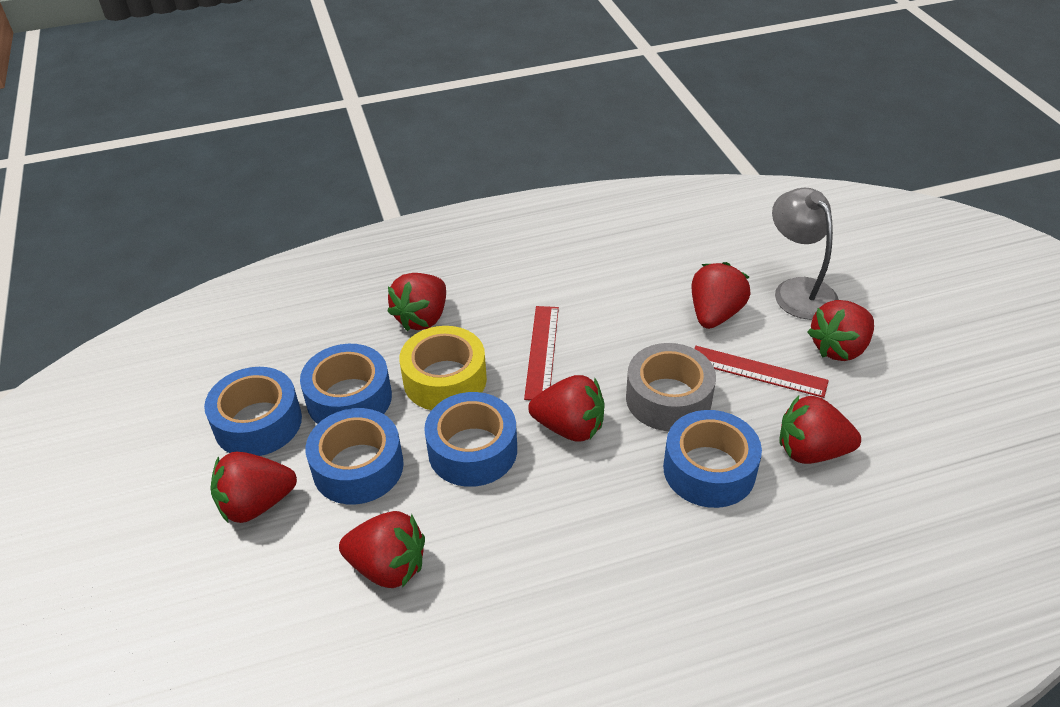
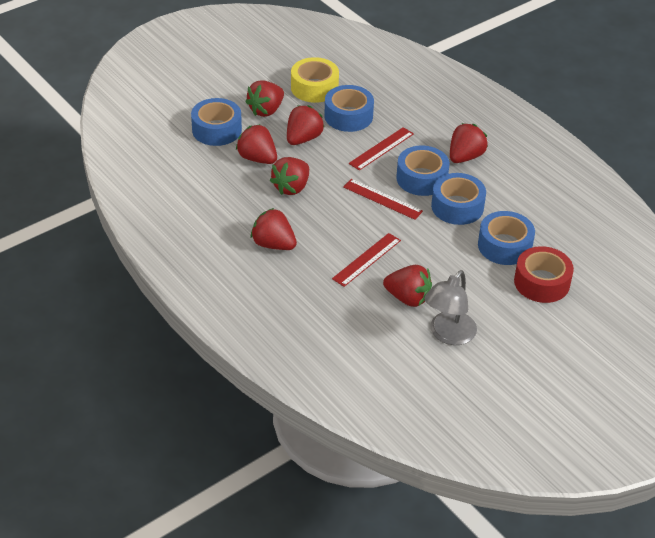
grey tape: [626,343,716,431] = 1 -> none = 0
red ruler: [524,306,559,400] [694,346,829,398] = 2 -> [332,233,401,287] [343,179,423,220] [349,127,414,171] = 3
red tape: none = 0 -> [514,246,574,303] = 1

